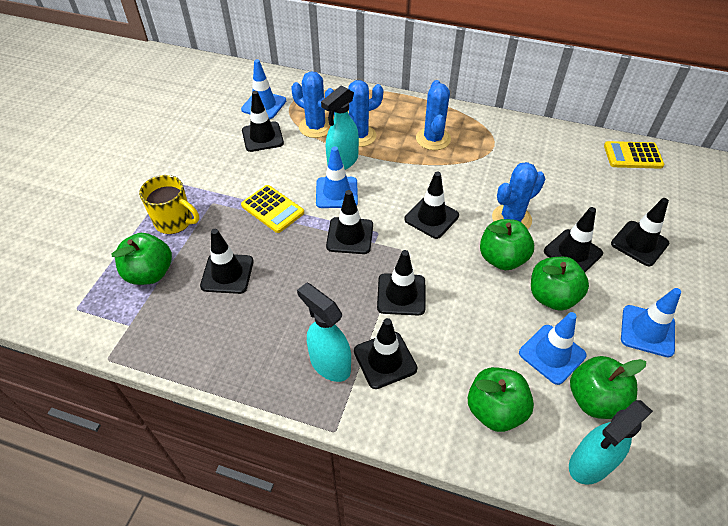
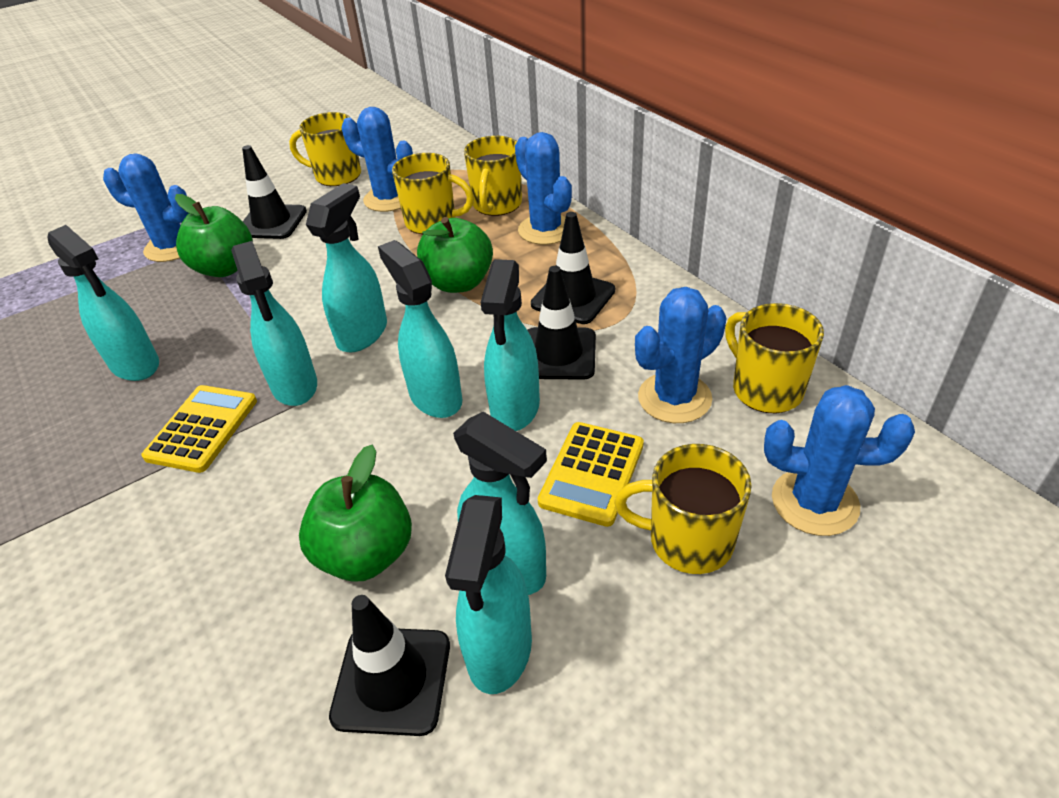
black traffic cone: [200,229,254,294] [242,91,284,152] [326,190,373,254] [354,318,417,389] [377,250,426,316] [404,172,459,239] [544,207,603,272] [611,198,669,266] = 8 -> [242,145,307,239] [329,595,450,736] [527,266,596,380] [531,212,615,324] = 4
blue cactus: [291,71,334,138] [334,80,383,147] [416,80,451,150] [492,162,545,229] = 4 -> [103,153,189,262] [342,107,413,212] [515,132,572,245] [635,287,727,423] [764,385,915,536] = 5
blue traffic cone: [241,59,286,119] [316,146,358,208] [519,312,586,385] [621,288,681,357] = 4 -> none = 0
green apple: [111,233,172,285] [468,367,534,432] [480,219,534,270] [531,257,589,311] [570,356,646,419] = 5 -> [175,194,253,277] [299,445,412,582] [417,217,493,293] = 3
turquoise spray bottle: [297,282,351,382] [321,85,359,170] [569,400,653,485] = 3 -> [48,225,159,381] [231,241,317,406] [306,183,387,353] [378,240,462,418] [445,495,532,694] [453,412,547,595] [480,259,540,431] = 7
yellow mug: [139,175,199,234] = 1 -> [289,112,361,186] [392,153,474,234] [464,136,522,216] [614,444,752,574] [725,303,824,413] = 5

